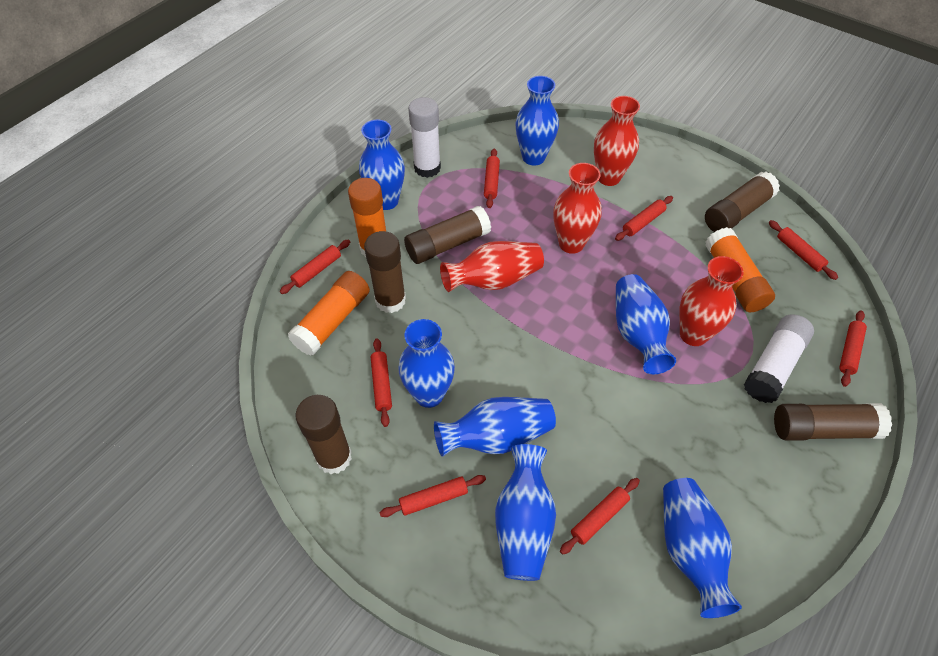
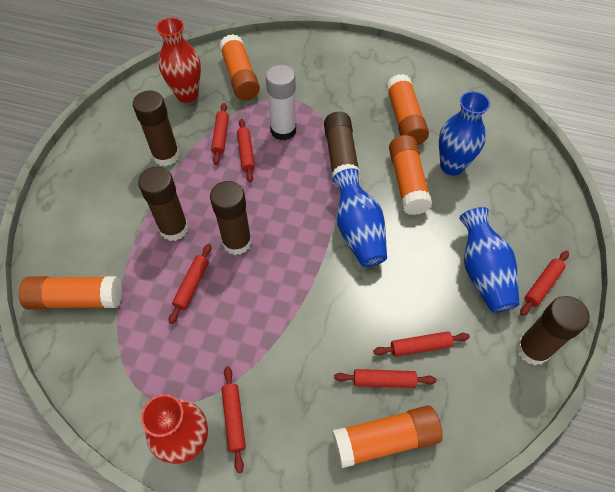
blue vase: [359,120,405,210] [398,319,455,408] [434,397,556,457] [495,444,556,581] [515,76,559,166] [616,274,676,374] [663,478,742,618] = 7 -> [332,168,387,267] [439,91,490,176] [459,207,519,312] = 3
orange glue stick: [288,271,370,356] [348,178,386,257] [705,227,775,312] = 3 -> [19,276,122,309] [219,34,260,100] [332,406,443,468] [386,74,429,145] [389,135,432,215] = 5
red rolling pin: [280,239,350,294] [371,338,392,427] [379,475,486,517] [484,148,500,208] [560,478,640,555] [615,196,673,241] [769,220,838,280] [839,311,867,387] = 8 -> [169,244,211,324] [211,103,229,165] [221,366,246,473] [237,119,255,182] [334,369,437,388] [373,331,470,357] [520,251,569,316] = 7
red vase: [440,241,544,292] [553,163,602,254] [594,96,640,186] [679,256,744,346] = 4 -> [141,394,208,464] [156,18,201,103] = 2
white glue stick: [408,97,441,178] [744,314,814,403] = 2 -> [266,65,296,141] = 1

